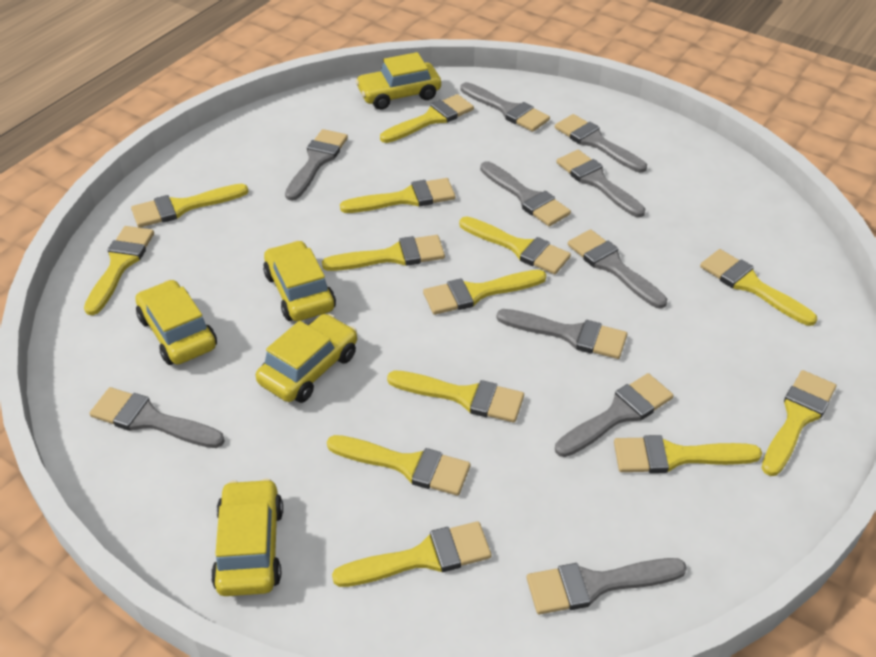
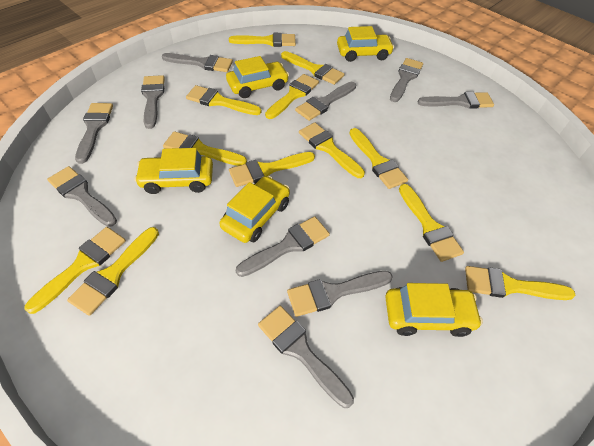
yellow brush: [84,226,154,315] [131,184,249,228] [322,235,445,271] [327,435,470,496] [332,521,491,587] [340,178,455,213] [380,94,474,143] [387,370,524,422] [423,270,546,315] [459,216,571,274] [614,435,762,473] [700,249,817,326] [762,370,836,476] = 13 -> [25,227,126,314] [67,227,159,316] [163,131,247,166] [186,85,261,115] [229,33,296,47] [229,152,315,187] [265,74,319,119] [281,51,345,85] [299,122,365,178] [349,128,408,189] [399,184,464,262] [465,266,575,300] = 12

